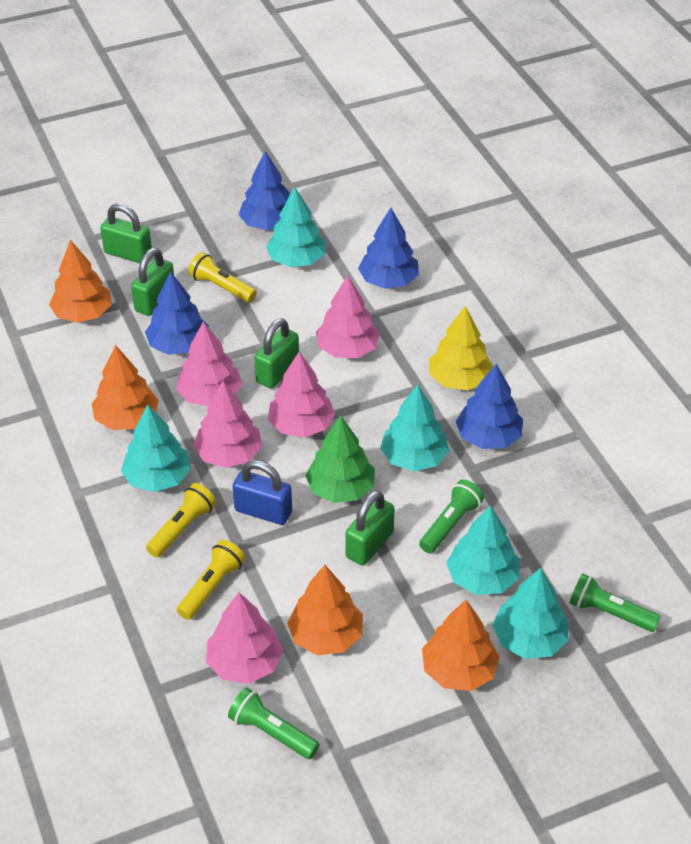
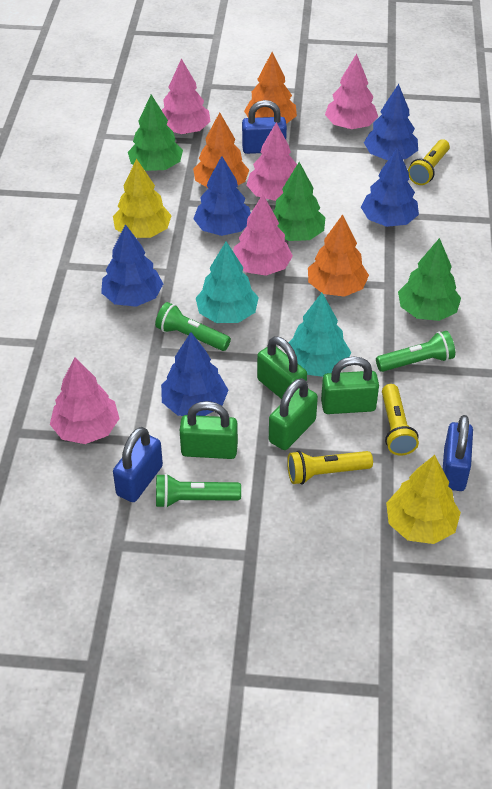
blue padlock: [233,460,292,525] = 1 -> [113,427,163,502] [242,100,287,154] [443,415,473,491] = 3
blue tree: [145,271,209,355] [238,151,290,230] [358,208,419,289] [456,364,523,449] = 4 -> [101,224,163,307] [161,332,228,416] [193,156,251,236] [361,147,419,227] [364,84,418,160] = 5
green tree: [305,416,375,503] = 1 -> [128,95,183,171] [273,162,325,241] [398,238,461,321] = 3
orange tree: [49,240,112,323] [92,345,159,430] [287,565,363,656] [422,600,500,691] = 4 -> [193,112,249,188] [244,52,297,124] [308,214,369,297] = 3
turquoise tree: [121,405,191,492] [266,187,326,267] [380,385,449,471] [446,506,520,595] [492,568,569,659] = 5 -> [196,241,259,323] [286,293,351,377] = 2
yellow tree: [429,306,493,390] = 1 -> [113,159,172,238] [386,455,461,544] = 2

